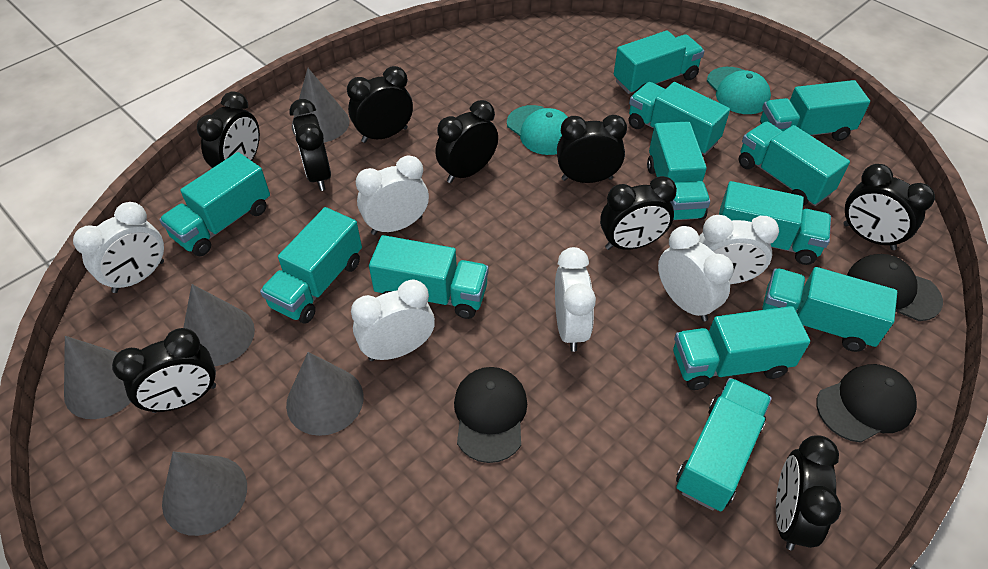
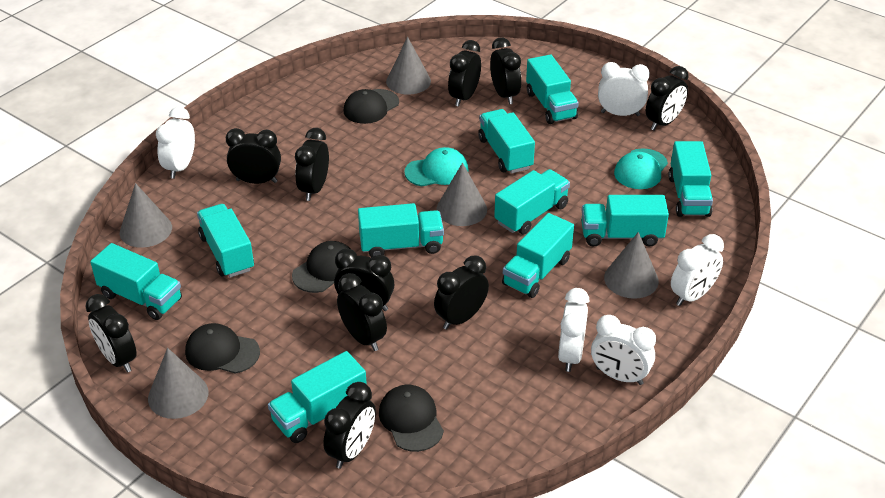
black cap: [454,367,527,463] [817,364,917,443] [847,254,943,321] = 3 -> [185,323,260,374] [292,241,351,293] [343,89,399,124] [379,385,444,452] = 4
black clock: [112,328,216,413] [197,92,260,168] [289,99,331,191] [347,66,413,143] [435,100,498,183] [557,115,627,183] [600,176,677,250] [776,435,841,550] [843,164,935,250] = 9 -> [85,294,137,373] [226,128,281,184] [295,128,329,201] [323,382,376,469] [334,248,394,311] [337,273,387,351] [434,255,489,330] [448,40,481,107] [490,37,521,104] [646,66,689,131] = 10
turquoise truck: [159,152,270,256] [260,207,362,324] [369,235,489,319] [614,30,704,94] [629,82,730,155] [647,121,710,220] [673,306,810,390] [676,378,772,511] [719,181,831,265] [739,122,850,206] [760,80,870,141] [762,267,897,352] = 12 -> [90,243,182,320] [197,204,254,277] [268,351,367,443] [358,203,444,258] [478,109,535,174] [494,169,570,234] [502,213,574,298] [526,55,579,124] [581,195,669,247] [668,141,713,217] = 10
white clock: [73,202,164,293] [351,279,435,361] [356,156,429,235] [555,247,596,352] [658,226,734,321] [699,215,779,284] = 6 -> [156,107,195,179] [558,288,589,372] [591,315,656,385] [598,62,650,116] [671,234,724,306] = 5

